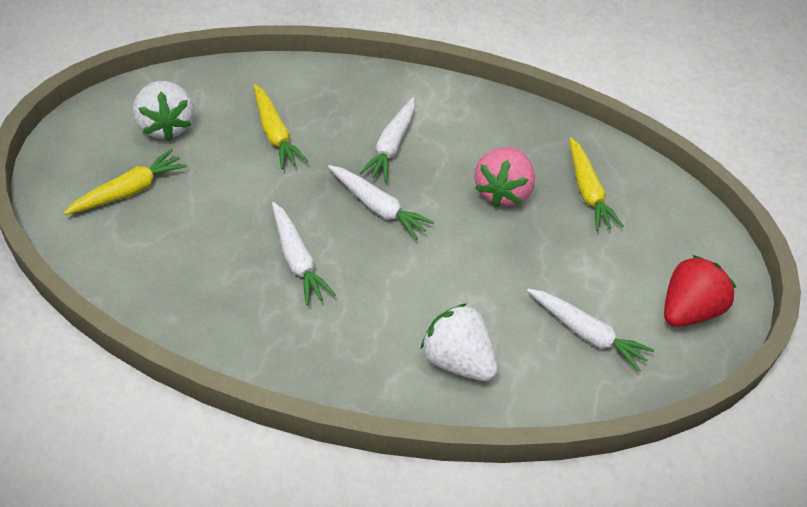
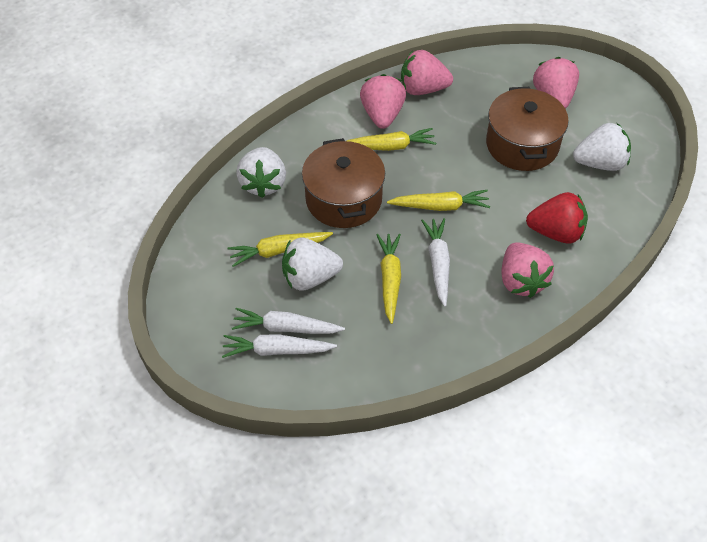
brown pot: none = 0 -> [302,138,385,228] [486,87,569,171] = 2
pink strawberry: [474,147,535,207] = 1 -> [360,74,406,129] [401,50,453,95] [501,243,554,298] [533,57,579,109] = 4
white carrot: [272,202,336,305] [328,165,434,240] [360,97,415,182] [527,289,654,372] = 4 -> [222,334,337,358] [232,308,345,334] [421,218,450,307] = 3
white strawberry: [133,81,194,141] [421,303,498,381] = 2 -> [236,147,286,198] [282,238,343,291] [573,123,631,171] = 3
yellow carrot: [64,149,187,215] [253,84,308,169] [569,137,623,231] = 3 -> [227,232,333,267] [347,128,436,151] [376,233,401,324] [387,190,490,211] = 4

